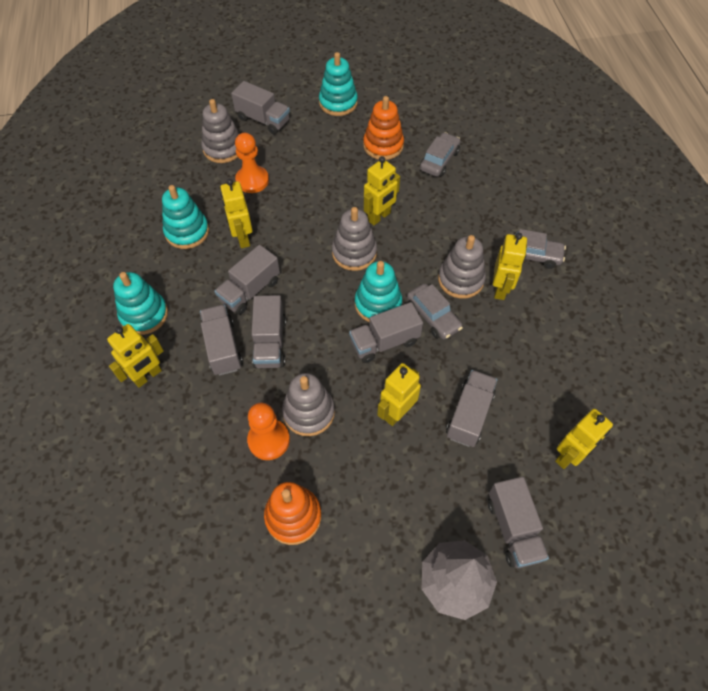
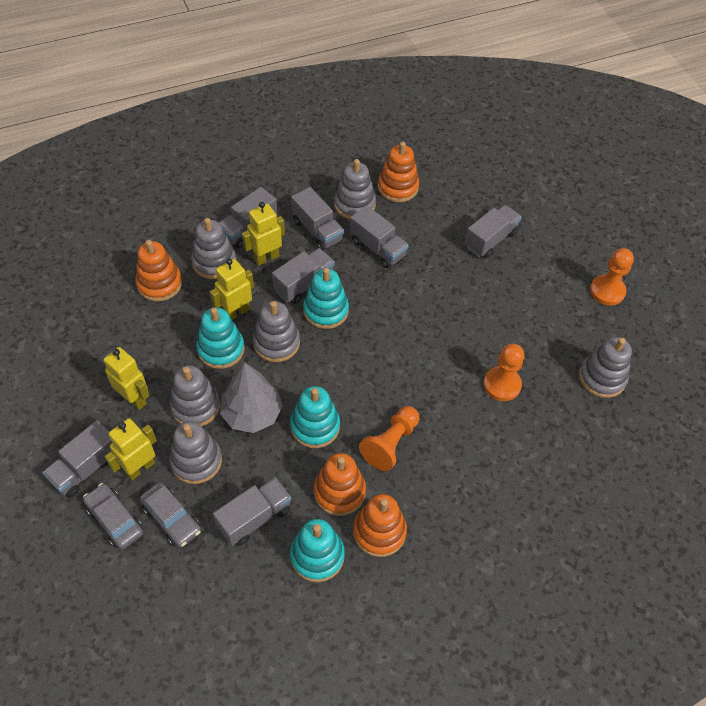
grey car: [407,283,463,340] [420,132,461,177] [511,229,566,269] = 3 -> [83,483,143,549] [140,482,201,548] = 2
grey stacking toy: [201,99,239,163] [282,373,335,436] [332,207,377,271] [438,235,486,299] = 4 -> [169,365,220,426] [169,421,222,484] [191,218,236,279] [253,301,300,362] [334,159,376,219] [579,337,632,398] = 6
orange pawn: [235,133,269,193] [247,403,290,460] = 2 -> [359,406,419,471] [483,344,524,401] [590,248,634,306] = 3
orange stacking toy: [264,482,321,545] [363,96,404,160] = 2 -> [135,240,182,302] [314,453,366,516] [353,494,407,557] [378,142,419,202] = 4
yellow robot: [107,324,164,388] [220,179,253,248] [364,156,400,225] [377,363,421,426] [493,233,527,300] [555,409,613,469] = 6 -> [104,347,149,410] [105,418,157,480] [210,258,254,320] [242,202,285,266] = 4

